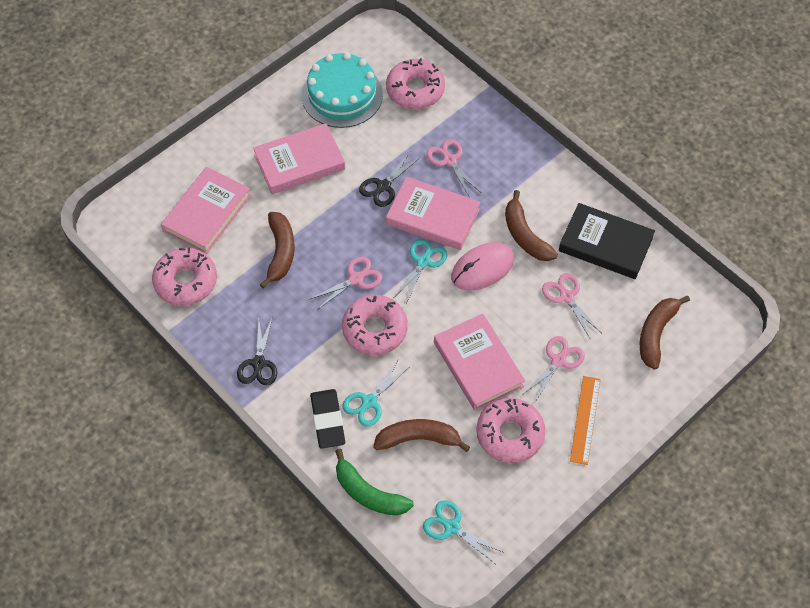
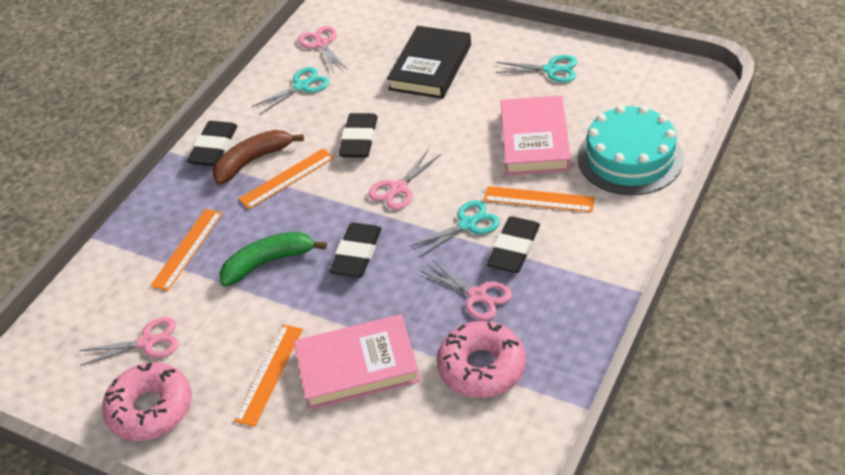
black eraser: [310,389,345,449] = 1 -> [187,121,237,166] [329,223,382,278] [339,113,378,158] [487,216,540,273] = 4
black scissors: [237,316,277,385] [359,152,420,207] = 2 -> none = 0
brown banana: [260,212,295,289] [373,419,470,452] [505,190,558,261] [640,296,690,369] = 4 -> [213,130,304,185] = 1
orange ruler: [570,376,601,465] = 1 -> [150,209,223,291] [234,325,303,427] [239,148,334,209] [484,186,595,212] = 4
pink book: [161,167,251,254] [253,123,345,194] [386,177,480,250] [434,313,525,411] = 4 -> [294,314,420,410] [500,95,571,175] = 2
pink donut: [152,247,217,306] [342,295,408,355] [386,58,445,109] [476,398,545,463] = 4 -> [102,362,192,441] [437,321,526,398] = 2
pink mouse: [451,242,514,291] = 1 -> none = 0

